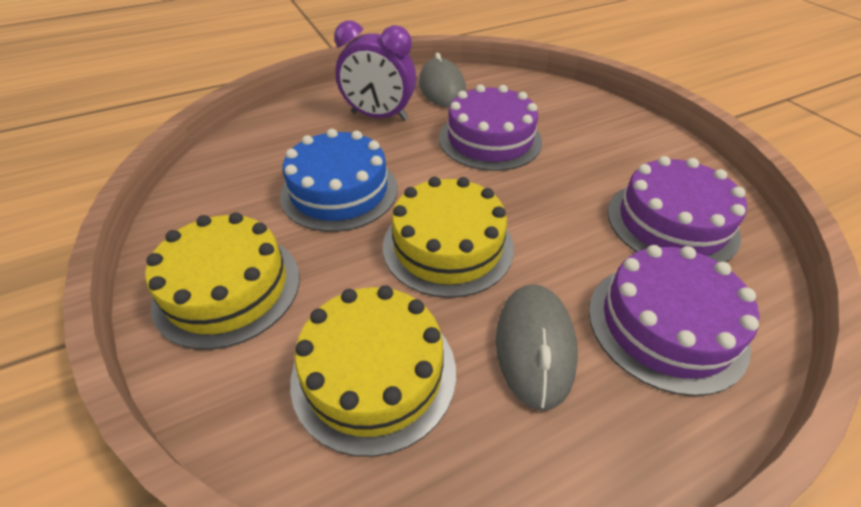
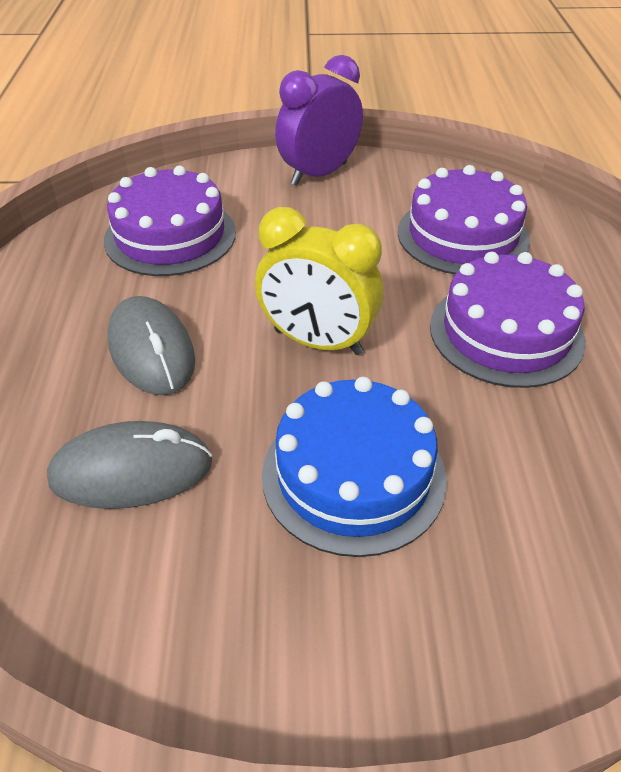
yellow cake: [146,212,300,350] [290,285,456,457] [383,177,514,298] = 3 -> none = 0
yellow clock: none = 0 -> [255,207,383,355] = 1

